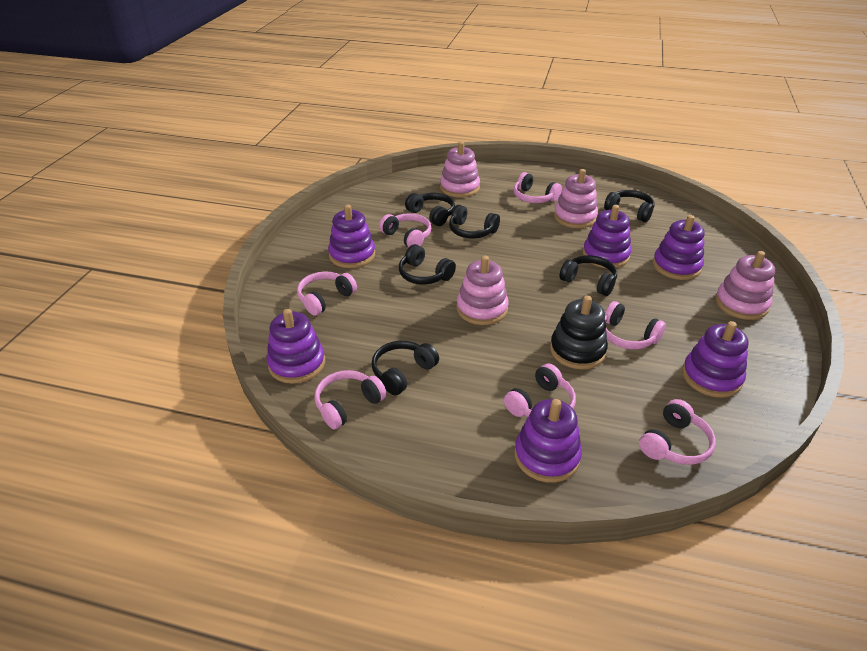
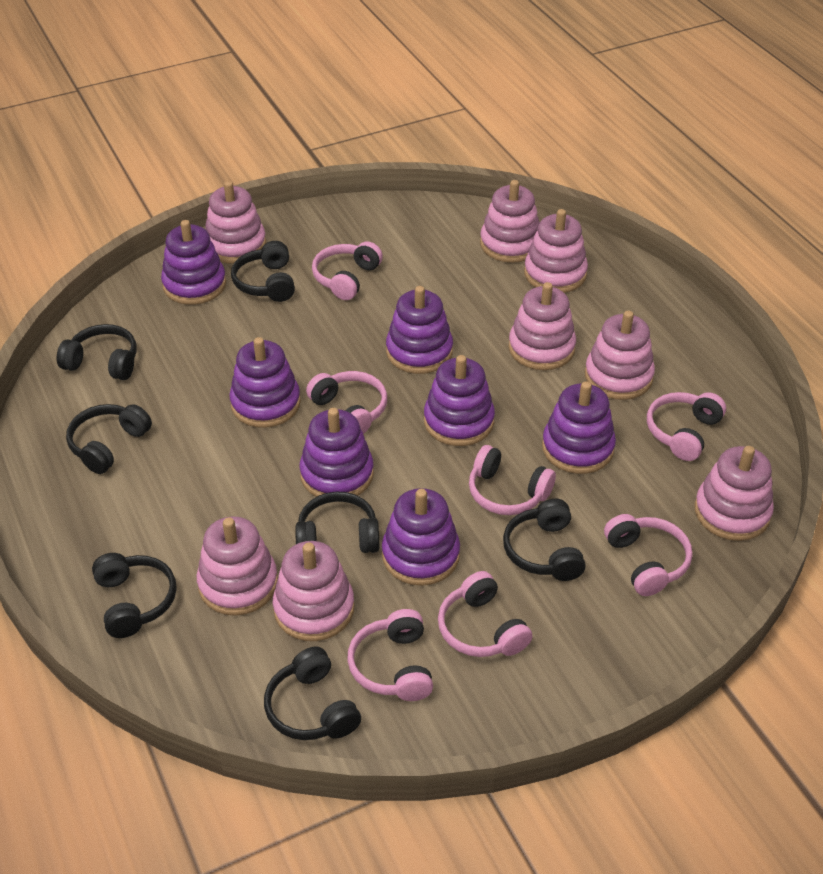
black headphones: [372,341,439,395] [399,244,456,285] [405,193,455,226] [449,205,500,239] [559,255,617,296] [604,190,655,222] = 6 -> [57,324,137,380] [66,404,152,474] [92,553,177,638] [231,241,295,302] [264,647,361,740] [295,492,379,553] [503,499,586,581] = 7
black stacking toy: [550,296,608,369] = 1 -> none = 0
pink stacking toy: [440,141,480,198] [456,256,509,325] [554,169,598,228] [715,251,775,320] = 4 -> [197,516,278,616] [205,181,266,264] [273,541,355,641] [480,180,540,263] [508,282,576,370] [524,209,588,293] [585,311,655,400] [695,446,774,541] = 8
purple stacking toy: [267,308,325,384] [328,205,375,268] [514,399,582,483] [583,205,631,268] [653,215,705,280] [682,321,749,398] = 6 -> [161,220,226,305] [229,337,301,428] [300,408,374,497] [382,488,460,586] [386,286,453,374] [424,355,495,446] [542,381,616,474] = 7

